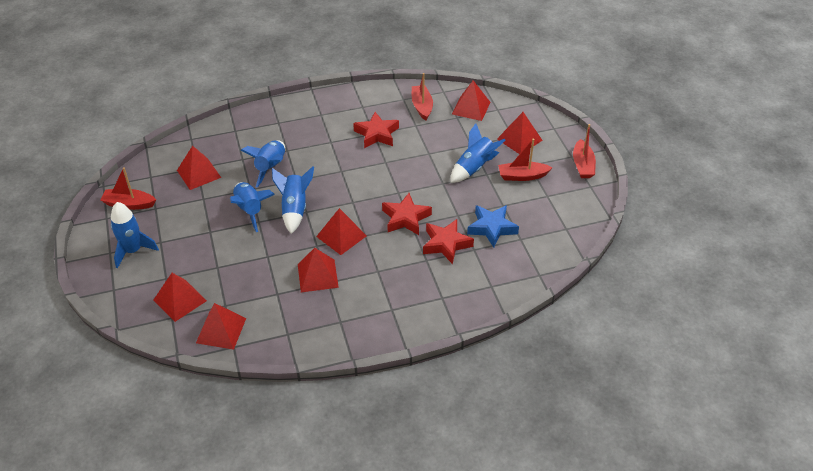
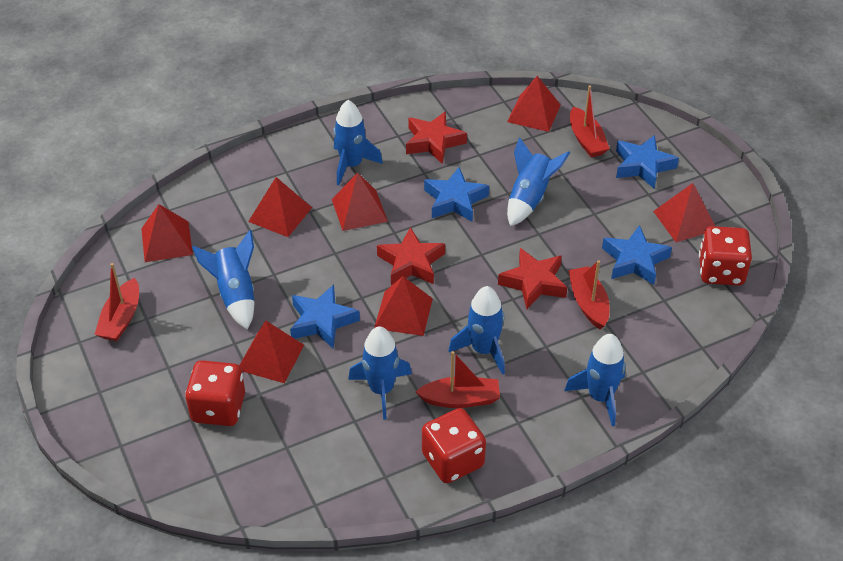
blue rocket: [111,202,159,268] [230,182,275,232] [241,140,285,188] [272,166,314,234] [450,123,505,183] = 5 -> [192,230,255,329] [333,100,383,185] [348,326,412,420] [448,286,505,375] [507,137,570,226] [564,334,626,426] = 6
blue star: [467,205,519,247] = 1 -> [290,285,360,349] [424,167,489,222] [602,225,672,285] [616,135,679,189] = 4
red dice: none = 0 -> [185,360,245,426] [422,408,486,483] [699,226,752,285] = 3

